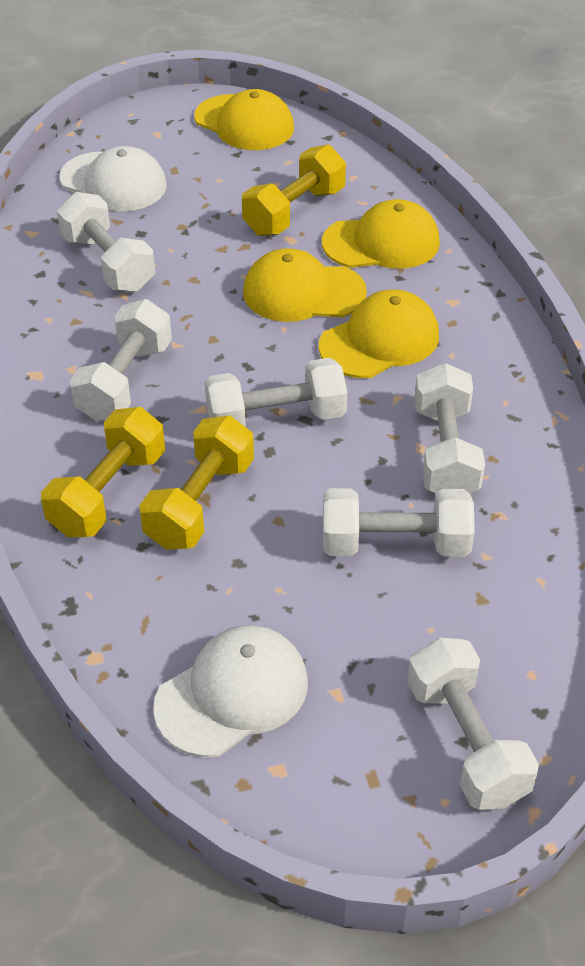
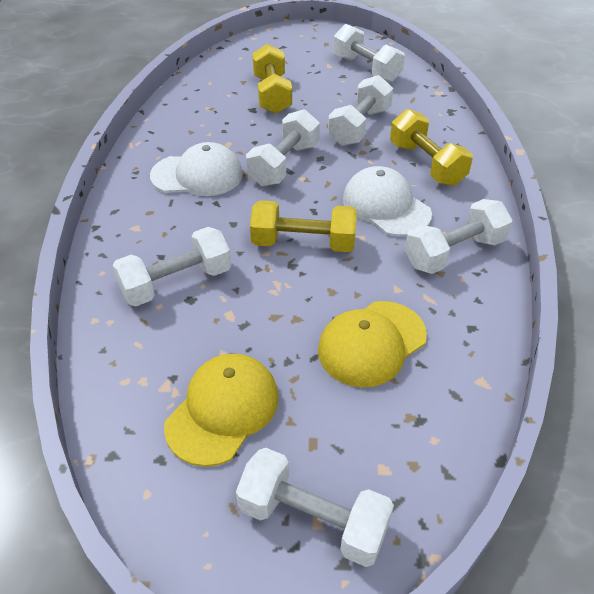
yellow cap: [194,89,294,150] [243,248,367,322] [319,289,439,378] [322,199,440,269] = 4 -> [164,354,279,467] [318,301,427,387] = 2

